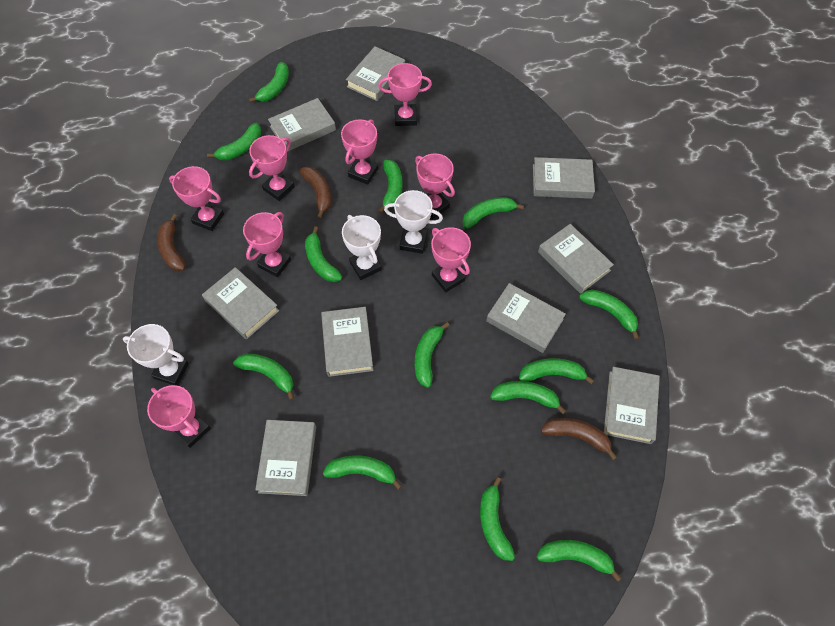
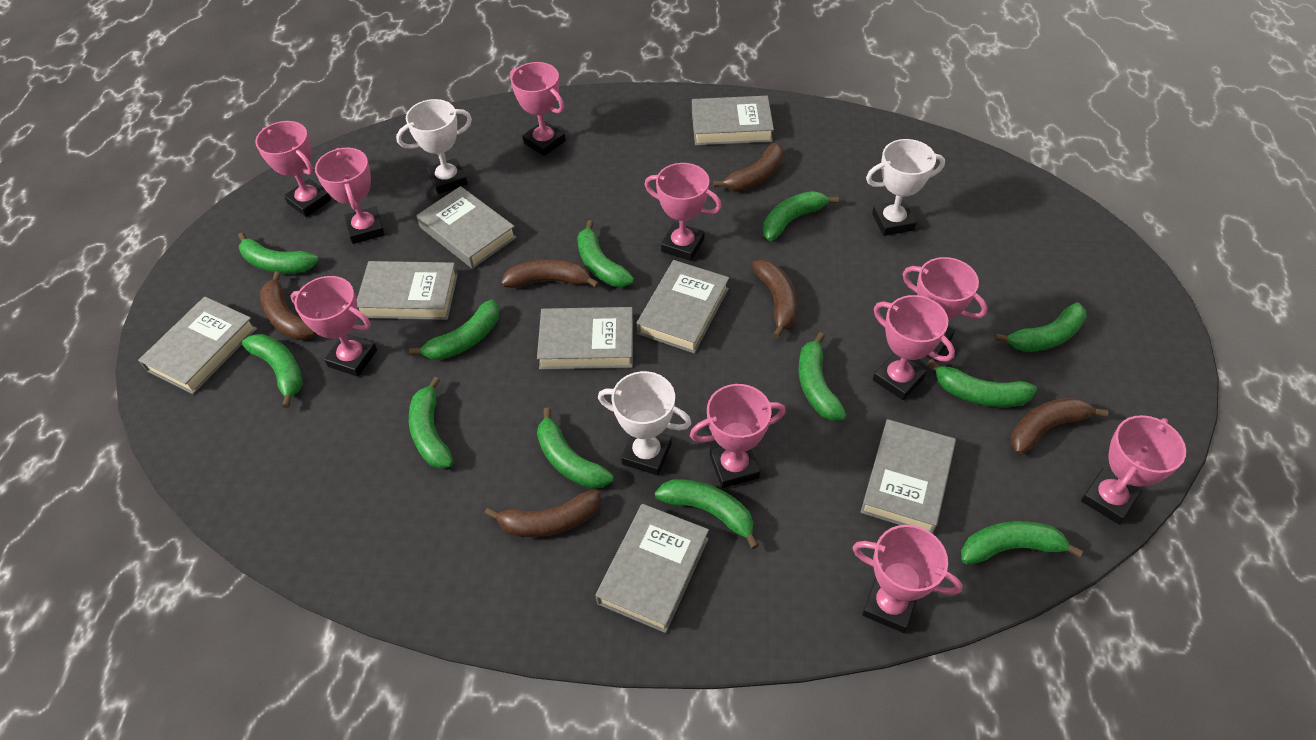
brown banana: [157,214,186,271] [299,167,331,219] [541,418,617,460] = 3 -> [260,271,316,340] [485,490,600,537] [501,259,599,288] [713,143,783,191] [752,260,797,339] [1011,398,1108,455] = 6
green banana: [207,123,261,160] [233,354,294,400] [249,62,289,103] [305,226,342,282] [323,455,402,490] [378,160,403,214] [415,322,450,388] [462,197,524,229] [480,477,515,561] [490,381,566,414] [519,358,594,384] [537,540,622,582] [579,289,639,340] = 13 -> [238,232,319,273] [242,334,303,408] [409,300,499,360] [409,377,453,469] [537,408,614,489] [577,220,634,287] [655,479,759,549] [763,191,839,241] [798,332,847,421] [927,359,1037,407] [961,521,1083,564] [995,302,1086,352] = 12
grey book: [202,267,279,339] [255,420,316,496] [268,98,336,151] [321,307,374,377] [346,46,405,101] [486,283,566,353] [533,157,595,199] [538,224,614,294] [604,367,660,444] = 9 -> [138,296,257,394] [357,261,458,320] [416,186,517,269] [537,307,633,370] [595,504,709,633] [637,260,729,354] [692,96,774,145] [861,419,956,534] = 8
pink trophy: [147,385,211,448] [169,166,224,231] [243,212,291,277] [249,135,295,201] [341,119,378,185] [378,63,432,126] [415,154,455,219] [431,227,471,292] = 8 -> [255,121,331,217] [290,276,377,377] [315,148,385,244] [510,62,566,156] [645,163,722,261] [690,384,786,488] [852,525,963,633] [873,295,955,400] [903,257,988,361] [1081,415,1186,524] = 10

